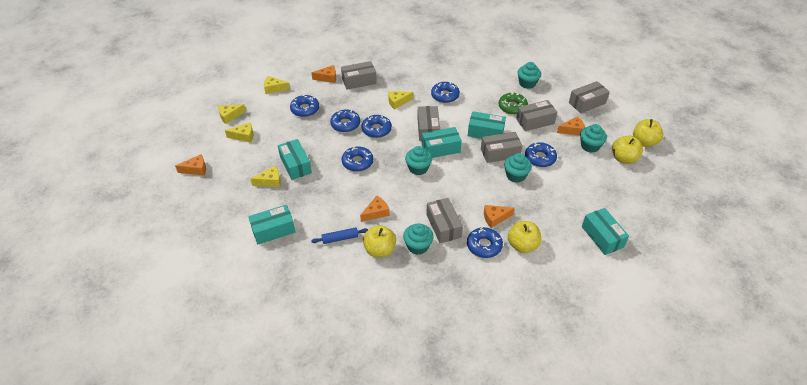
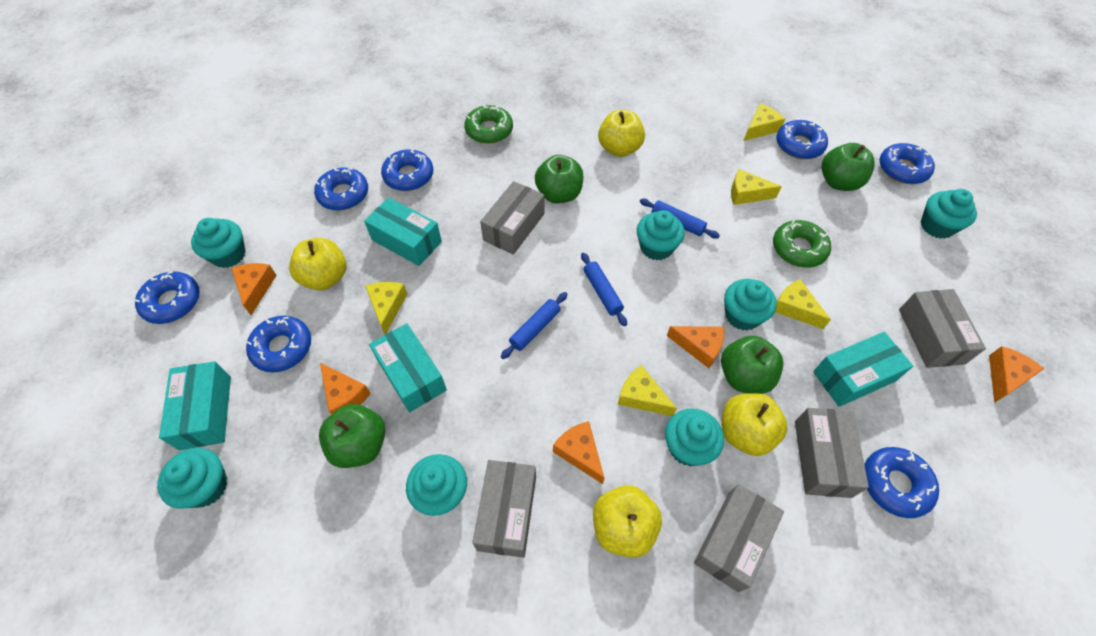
blue rolling pin: [311,227,368,244] = 1 -> [501,292,568,359] [581,253,627,326] [640,199,720,239] = 3
green apple: none = 0 -> [319,404,386,468] [535,155,584,203] [721,336,784,394] [822,143,875,191] = 4
green donut: [499,92,528,115] = 1 -> [464,105,513,144] [773,220,831,268] = 2
grey box: [341,61,377,90] [417,106,440,141] [426,198,463,243] [481,132,523,163] [516,100,557,131] [569,81,610,113] = 6 -> [472,460,536,558] [480,181,545,255] [694,484,784,592] [795,408,869,498] [899,289,986,368] = 5
turquoise box: [248,205,295,245] [278,139,312,180] [422,127,462,158] [468,111,506,139] [582,208,629,255] = 5 -> [159,361,231,450] [364,197,442,266] [369,323,447,412] [813,332,913,407] = 4
turquoise cupcake: [403,223,434,255] [405,146,432,175] [504,153,532,183] [517,62,541,89] [580,124,607,153] = 5 -> [157,448,228,509] [191,218,246,268] [406,454,467,516] [637,210,685,260] [665,408,724,466] [724,279,777,331] [921,189,977,239] = 7

